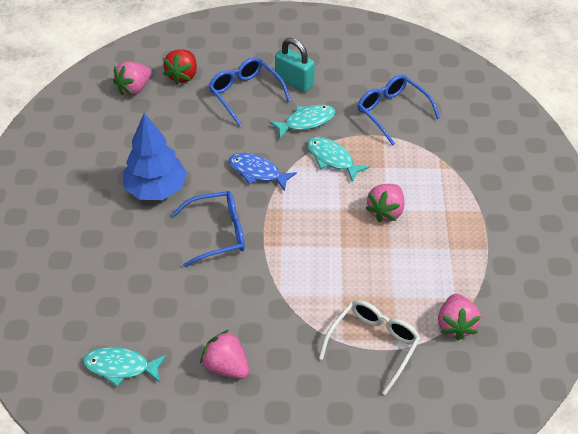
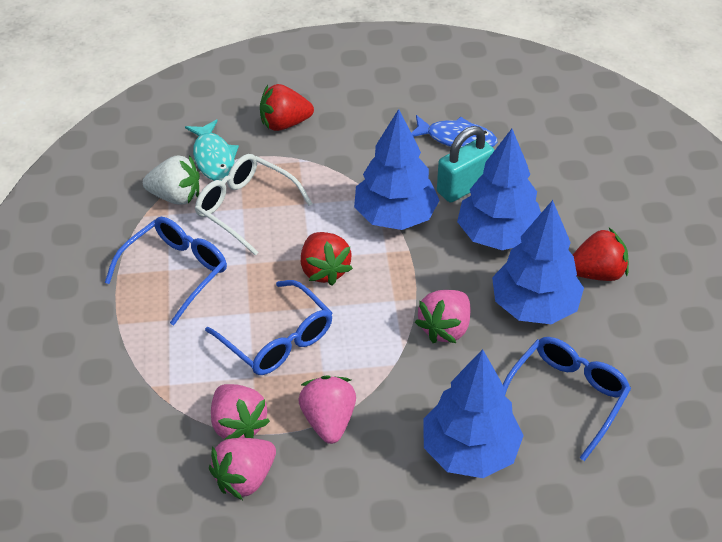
blue tree: [123,113,187,200] = 1 -> [354,109,440,230] [423,349,524,478] [457,129,541,250] [492,200,584,324] = 4
red strawberry: [163,49,197,85] = 1 -> [260,84,314,131] [301,232,353,286] [573,228,629,281] = 3
turquoise fish: [83,347,166,386] [269,105,335,138] [307,137,370,182] = 3 -> [185,119,239,181] = 1
white strawberry: none = 0 -> [143,155,200,205] = 1

